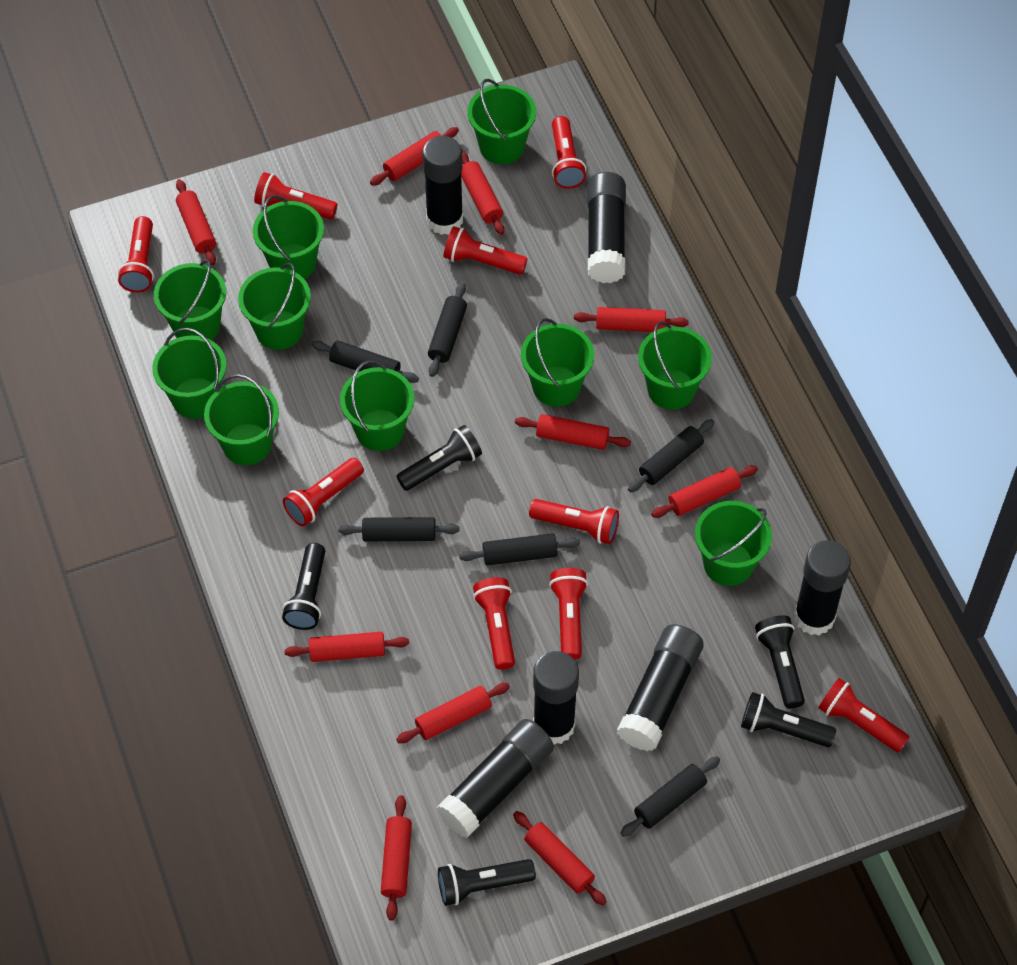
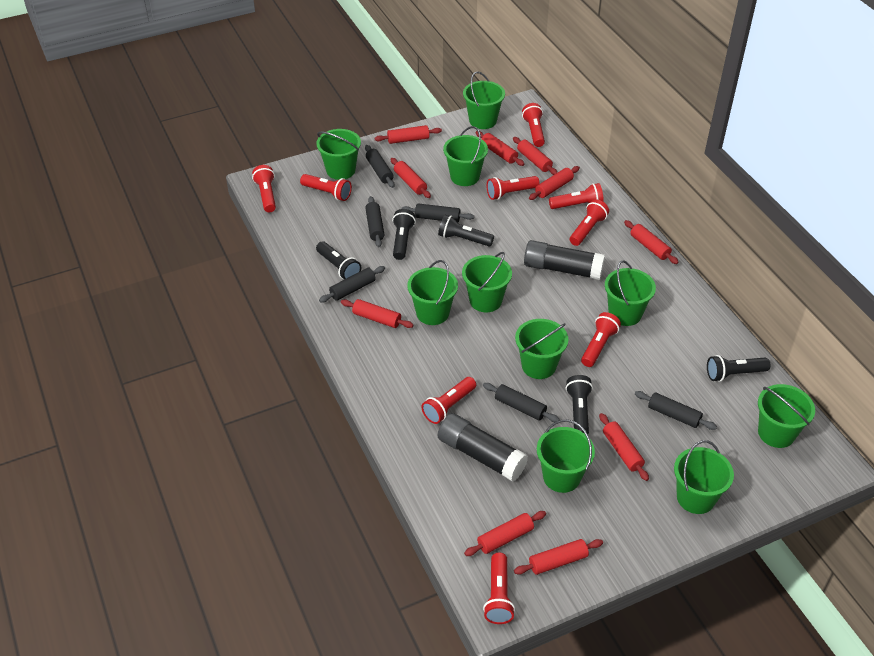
black glue stick: [422,136,463,235] [436,719,554,838] [533,651,579,745] [587,172,626,283] [617,624,703,751] [794,540,851,635] = 6 -> [438,413,528,482] [524,240,605,280] = 2

